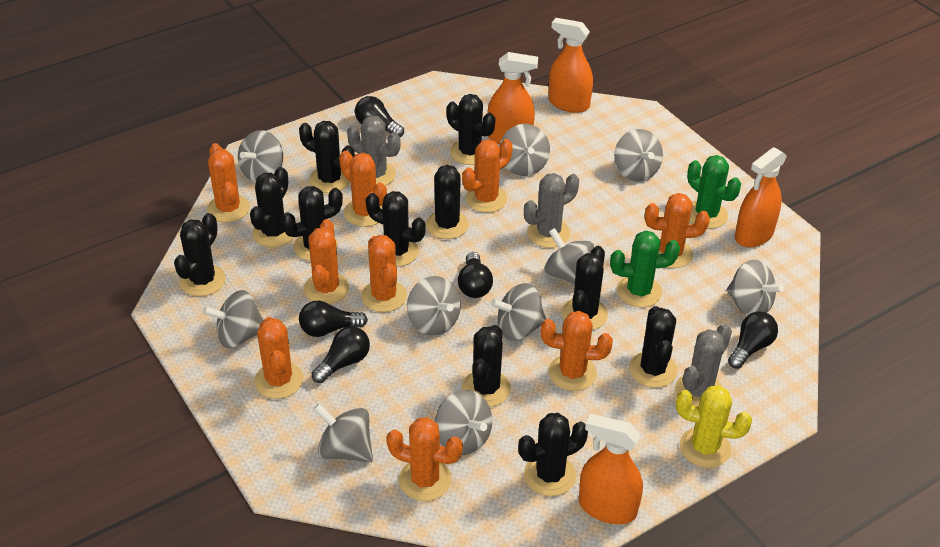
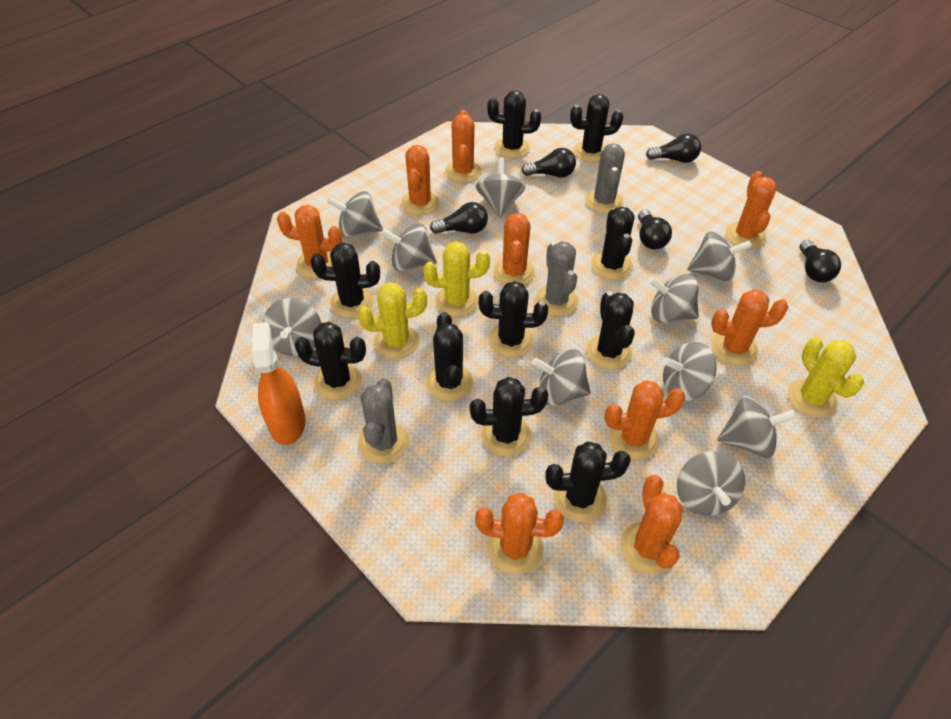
black cactus: [174,213,226,296] [250,167,294,247] [281,186,343,261] [299,121,355,193] [366,191,426,267] [426,165,469,239] [446,94,495,165] [462,325,511,407] [518,413,588,496] [562,246,608,330] [629,306,678,388] = 11 -> [295,322,366,400] [310,243,380,318] [426,312,473,401] [470,377,548,456] [479,281,548,358] [487,91,541,158] [545,442,631,522] [570,94,623,162] [586,291,635,370] [591,206,635,280] = 10
green cactus: [610,231,680,308] [687,155,741,229] = 2 -> none = 0
orange spray bottle: [487,52,538,144] [549,18,593,113] [579,414,643,524] [735,147,787,247] = 4 -> [252,322,306,445] = 1
yellow cactus: [676,385,752,468] = 1 -> [358,282,427,359] [423,241,490,317] [787,337,864,418] = 3

